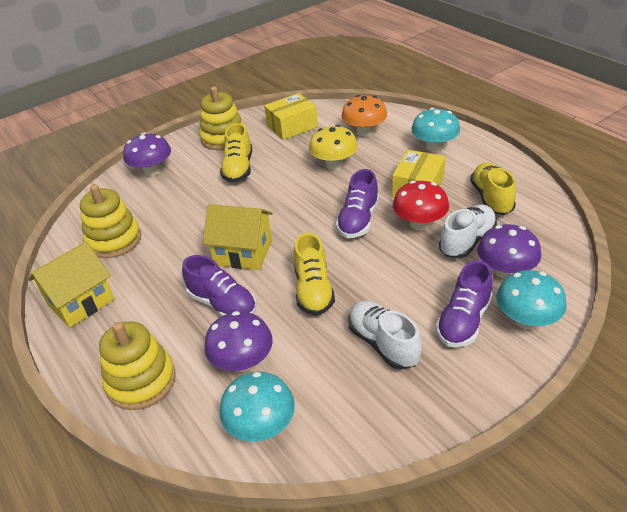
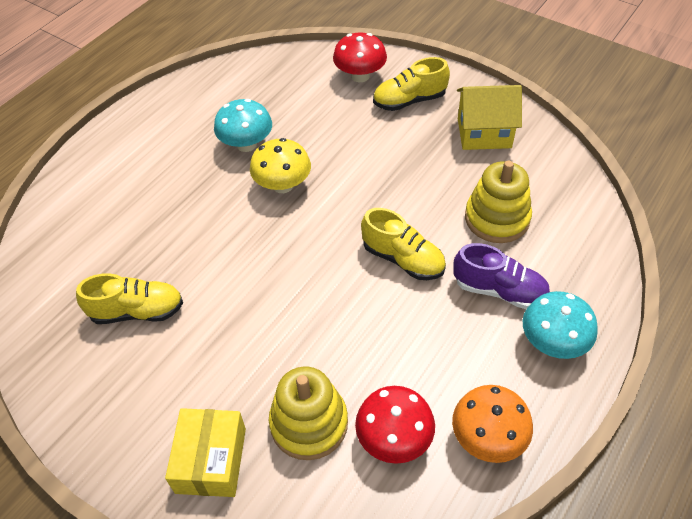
purple mushroom: [123,133,171,176] [204,311,273,372] [477,224,541,279] = 3 -> none = 0
purple shoe: [182,255,256,316] [336,169,379,238] [436,260,493,347] = 3 -> [453,243,550,309] = 1
red mushroom: [393,181,449,231] = 1 -> [333,32,387,82] [355,386,435,464] = 2
turquoise mushroom: [220,372,295,442] [411,108,460,152] [496,270,567,329] = 3 -> [214,99,272,152] [523,291,598,359] = 2
white shoe: [348,300,422,370] [439,205,497,258] = 2 -> none = 0
yellow box: [264,93,318,140] [392,150,445,198] = 2 -> [165,408,246,497] = 1
yellow house: [29,242,114,328] [203,204,273,270] = 2 -> [457,85,522,150] = 1
yellow stacking toy: [80,184,141,258] [99,321,176,410] [199,86,244,150] = 3 -> [269,367,348,460] [465,160,532,243] = 2

